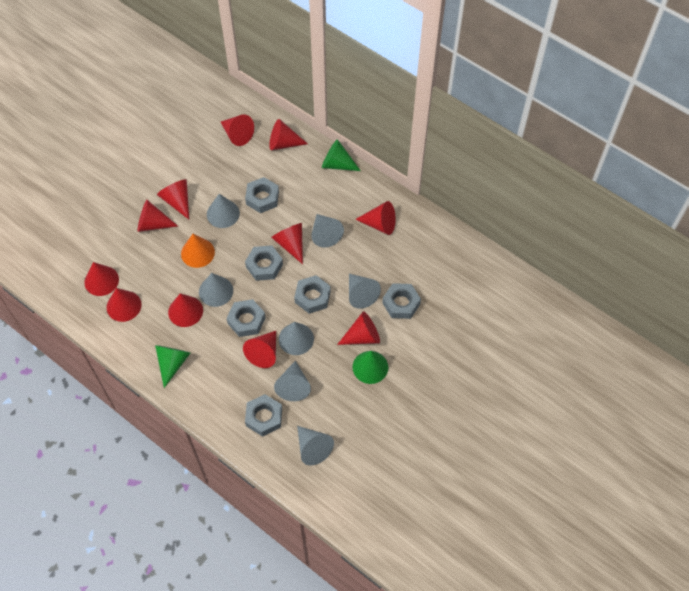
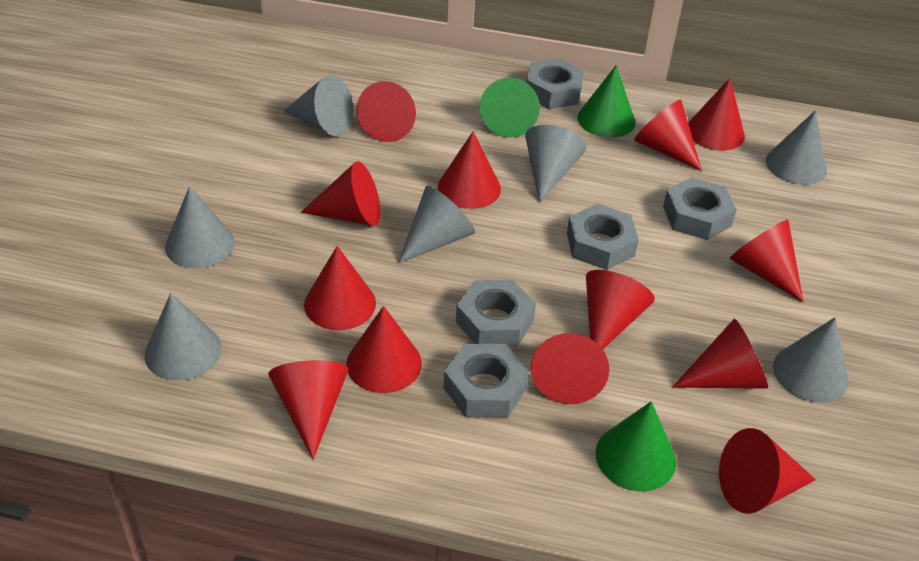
grey nut: [226,299,266,337] [245,177,279,213] [245,246,283,281] [245,394,282,437] [294,275,331,314] [382,283,421,319] = 6 -> [443,344,529,417] [456,280,536,347] [526,59,584,109] [567,204,639,270] [663,177,737,240] = 5
orange cone: [181,234,215,268] = 1 -> none = 0
red cone: [85,262,119,296] [107,288,142,322] [137,200,178,232] [157,179,189,219] [168,293,203,327] [221,115,254,146] [243,331,276,368] [269,119,308,151] [271,223,303,264] [337,311,380,345] [355,201,396,235] = 11 -> [268,360,349,459] [301,161,380,226] [304,246,376,330] [346,306,422,393] [357,81,416,142] [438,132,501,209] [531,333,610,404] [586,270,655,349] [634,100,702,171] [673,319,768,389] [688,78,745,151] [719,428,816,514] [730,220,804,302] = 13

